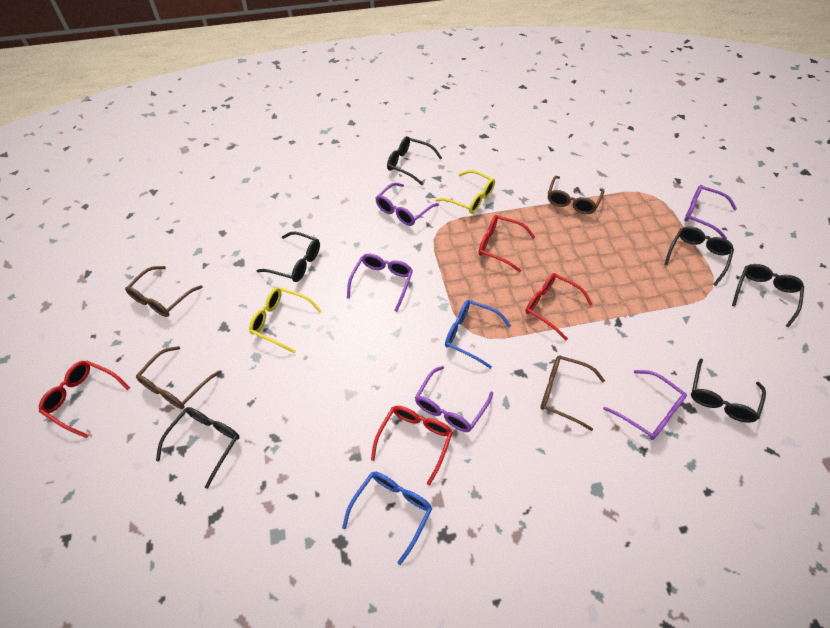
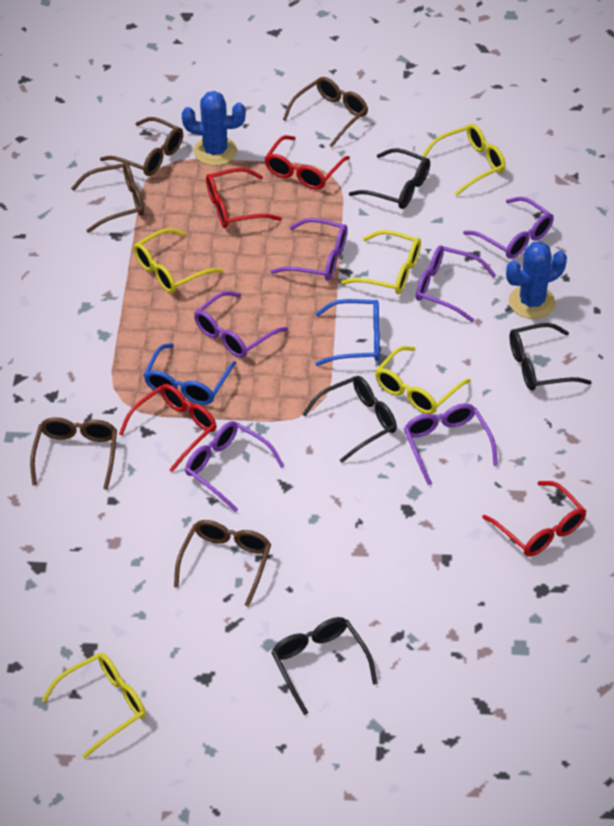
black glasses: [156,407,240,489] [257,232,320,282] [387,136,442,185] [664,226,734,286] [691,358,766,423] [732,264,804,327] = 6 -> [271,617,378,715] [302,376,397,463] [349,148,430,209] [510,323,592,391] = 4
blue cactus: none = 0 -> [182,91,246,166] [506,241,567,319] = 2
brown glasses: [125,266,203,317] [136,346,221,409] [540,355,605,431] [548,176,604,214] = 4 -> [30,417,117,490] [71,162,144,233] [100,117,183,176] [174,520,271,607] [283,77,368,147] = 5
purple glasses: [347,254,413,312] [376,183,439,226] [415,366,493,432] [603,370,687,440] [684,185,737,239] = 5 -> [185,421,284,512] [194,291,288,358] [270,218,348,281] [404,404,498,485] [416,245,496,322] [463,197,553,259] = 6
yellow glasses: [249,287,321,354] [435,170,495,214] = 2 -> [42,653,146,758] [134,228,223,293] [341,230,421,294] [375,346,471,414] [422,124,506,196] = 5

